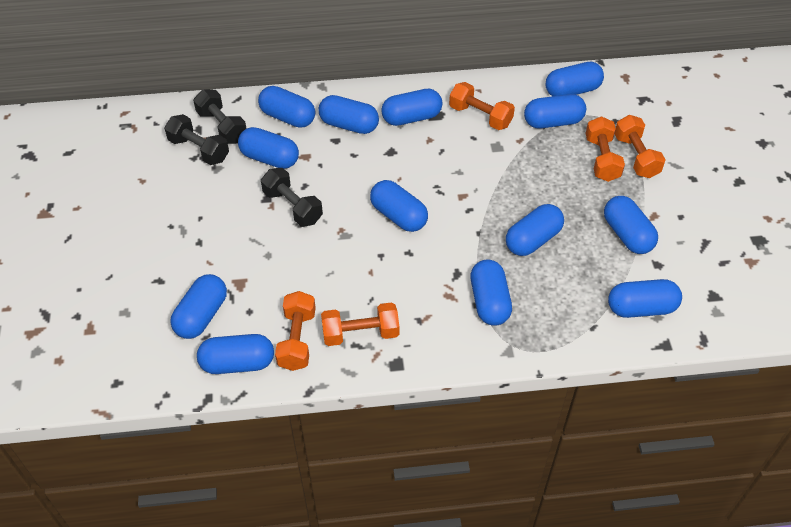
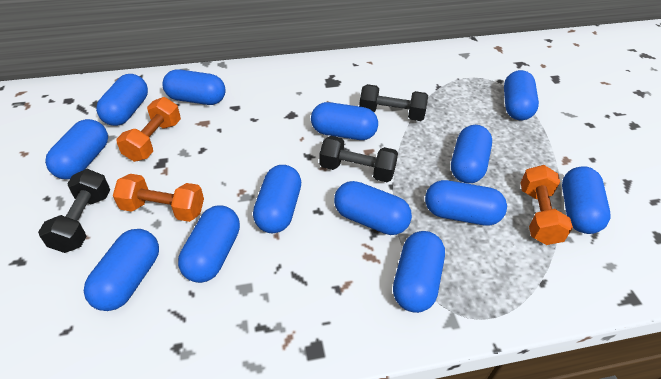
orange dumbbell: [275,291,316,371] [321,302,399,346] [449,82,515,130] [586,116,625,182] [615,115,666,178] = 5 -> [113,174,204,222] [116,97,181,162] [520,165,573,245] = 3

